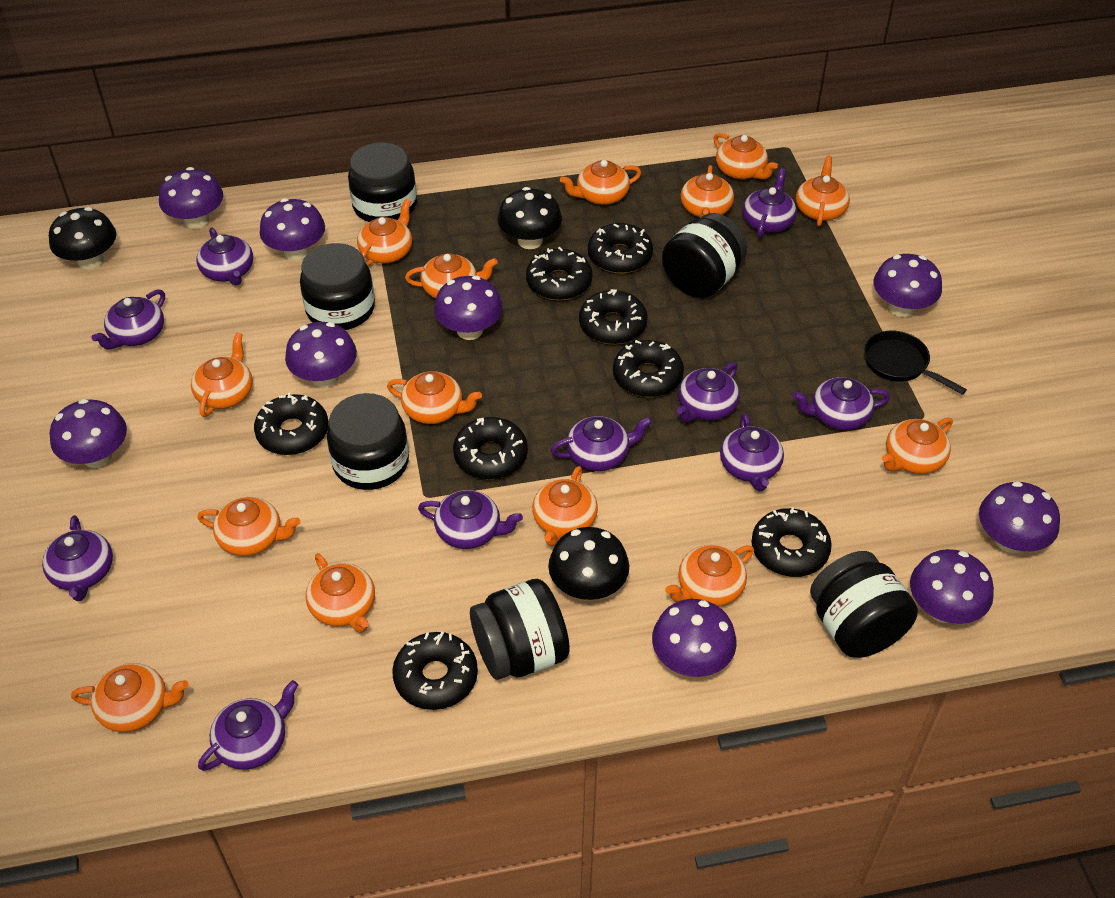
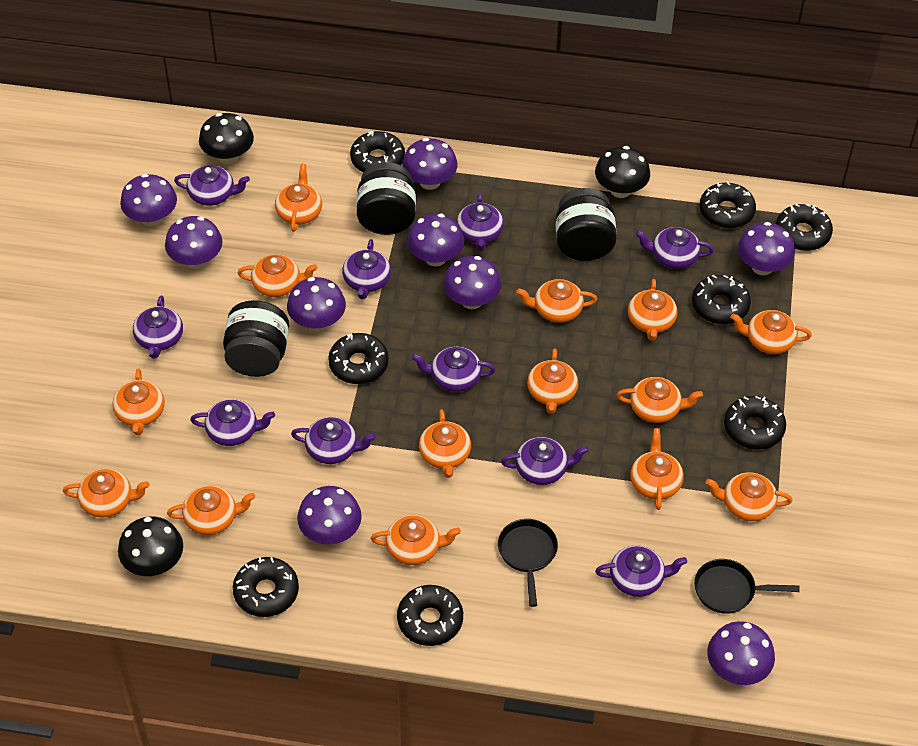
black jar: [300,243,375,330] [327,393,409,490] [348,142,417,222] [470,579,570,680] [662,213,747,298] [810,551,918,658] = 6 -> [223,300,289,377] [356,162,416,235] [556,188,617,261] = 3
black pan: [864,331,967,395] = 1 -> [498,519,558,607] [694,559,800,614] = 2

